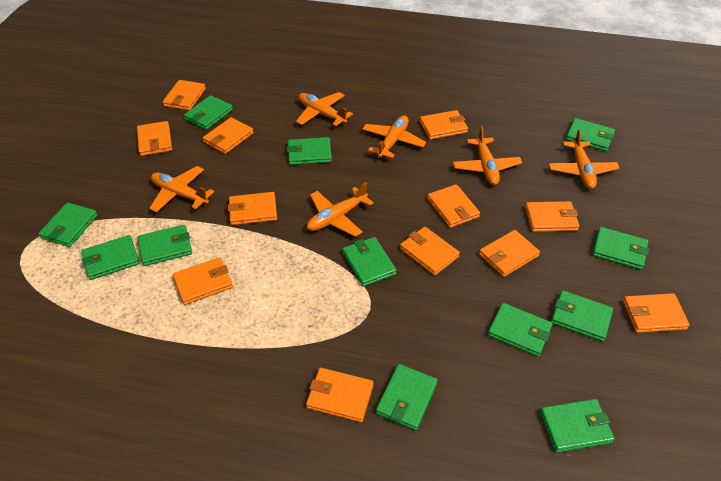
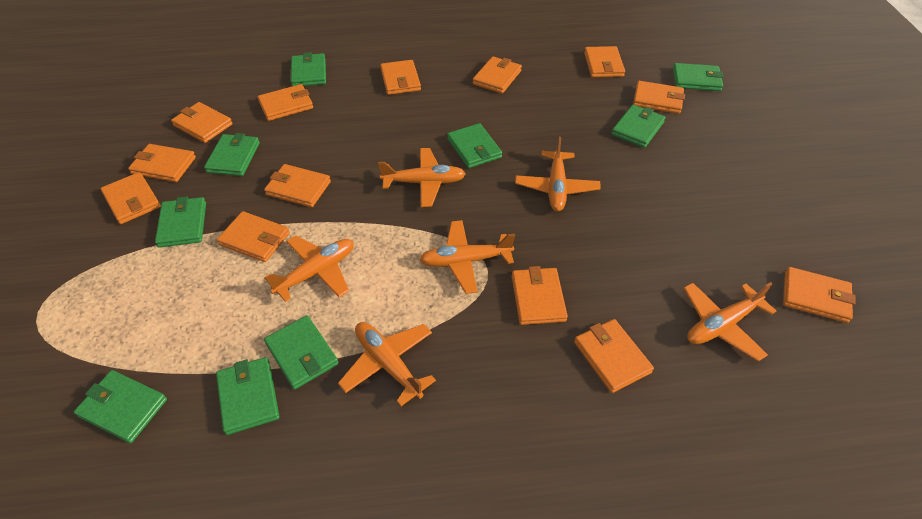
green wallet: [38,202,98,247] [82,235,139,280] [138,225,192,266] [184,95,233,130] [287,137,332,165] [342,237,397,287] [376,364,438,430] [488,303,553,357] [540,399,615,453] [551,290,613,342] [566,118,615,151] [592,227,649,270] = 12 -> [74,370,167,443] [155,196,206,248] [204,133,260,176] [216,357,280,435] [264,315,339,390] [291,52,326,86] [447,123,502,168] [611,105,665,148] [673,63,724,91] = 9
orange wallet: [137,121,172,156] [163,80,206,111] [173,257,233,305] [202,117,254,154] [228,192,277,225] [306,368,374,422] [400,227,460,276] [420,110,468,140] [427,184,480,228] [479,230,540,277] [525,201,579,232] [623,293,690,333] = 12 -> [100,172,161,224] [128,144,196,182] [171,102,233,143] [217,211,290,262] [258,84,313,121] [264,164,331,207] [380,60,421,95] [473,56,522,94] [512,266,568,325] [574,319,654,393] [584,46,625,77] [633,81,685,114] [783,267,856,323] = 13

